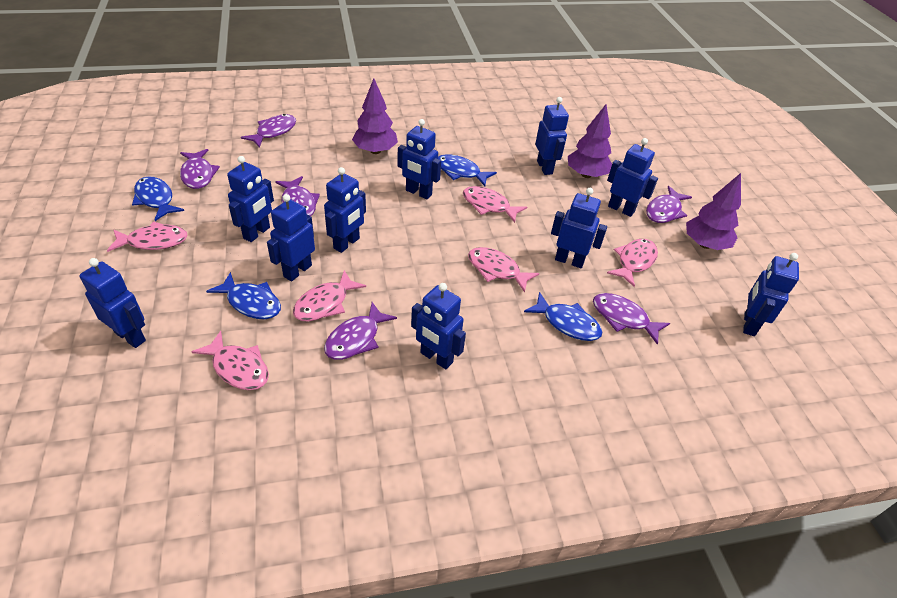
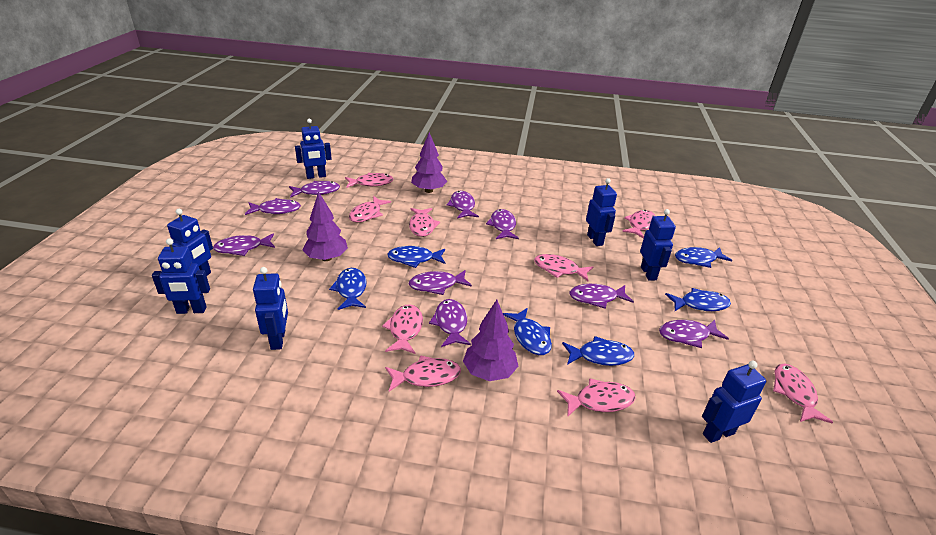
blue fish: [132,176,184,221] [206,272,281,319] [438,154,497,186] [524,292,602,341] = 4 -> [329,268,367,310] [387,246,445,268] [503,308,552,355] [562,336,634,366] [665,288,731,311] [675,247,732,268] = 6
blue robot: [79,258,146,348] [227,156,274,242] [267,194,315,282] [324,167,366,253] [398,119,441,199] [411,283,466,369] [535,97,569,175] [551,188,607,268] [607,138,658,217] [743,253,799,336] = 10 -> [152,238,210,314] [167,209,213,276] [253,267,288,350] [295,119,332,179] [586,178,617,246] [640,209,676,281] [702,361,766,443] = 7
pink fish: [107,221,188,252] [192,331,269,390] [293,270,366,321] [463,186,527,223] [468,247,540,293] [607,239,658,287] = 6 -> [345,173,394,188] [349,196,391,222] [382,304,423,354] [385,355,461,392] [409,208,440,237] [534,254,593,281] [557,378,636,417] [622,210,655,238] [773,363,833,423] = 9
purple fish: [180,149,220,189] [241,114,296,148] [275,176,320,216] [324,302,397,360] [593,293,670,345] [646,186,692,223] = 6 -> [213,234,275,256] [245,198,301,215] [289,181,340,198] [409,270,472,295] [429,299,471,347] [447,191,479,219] [486,209,519,239] [570,284,634,309] [659,320,729,348] = 9

